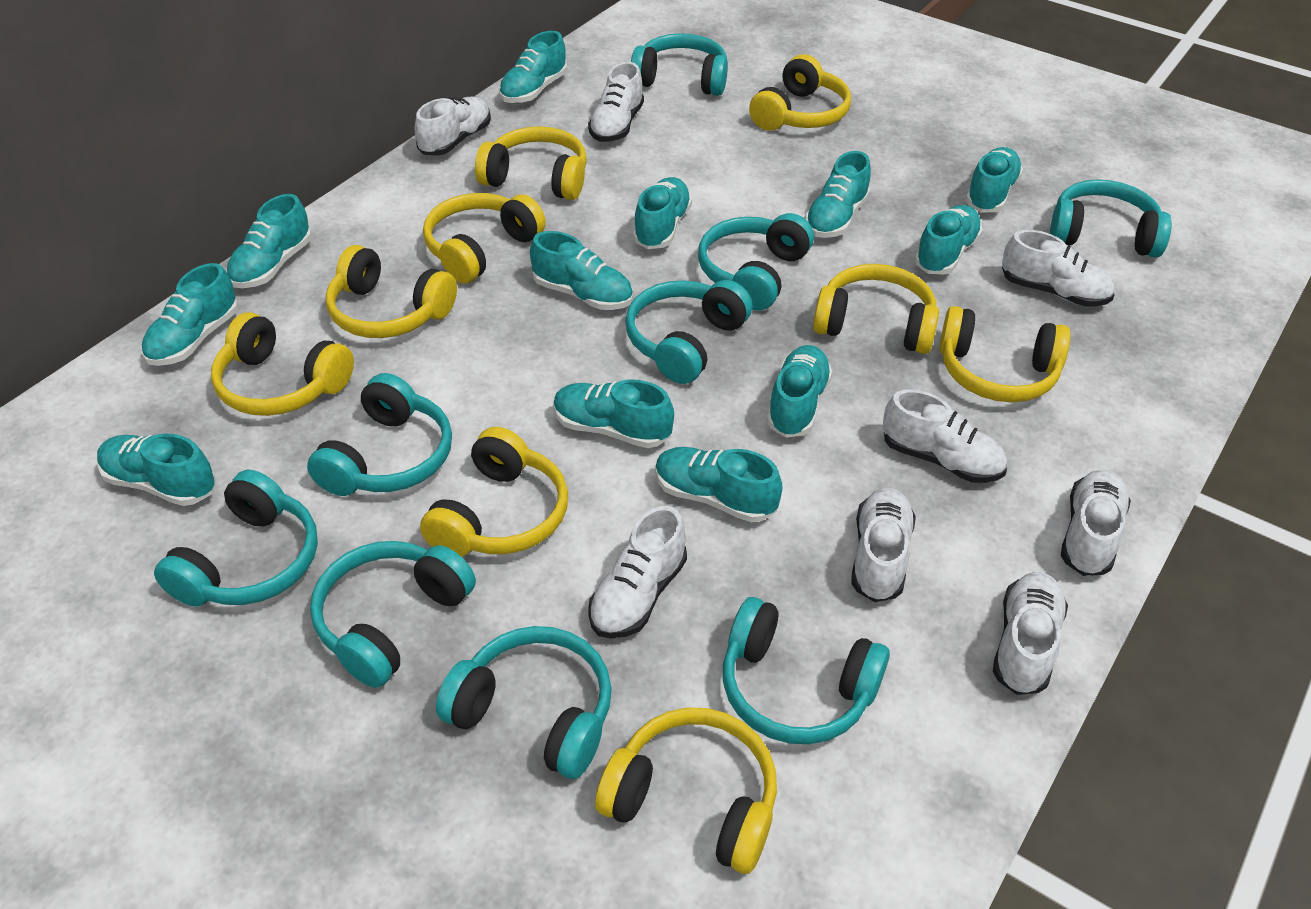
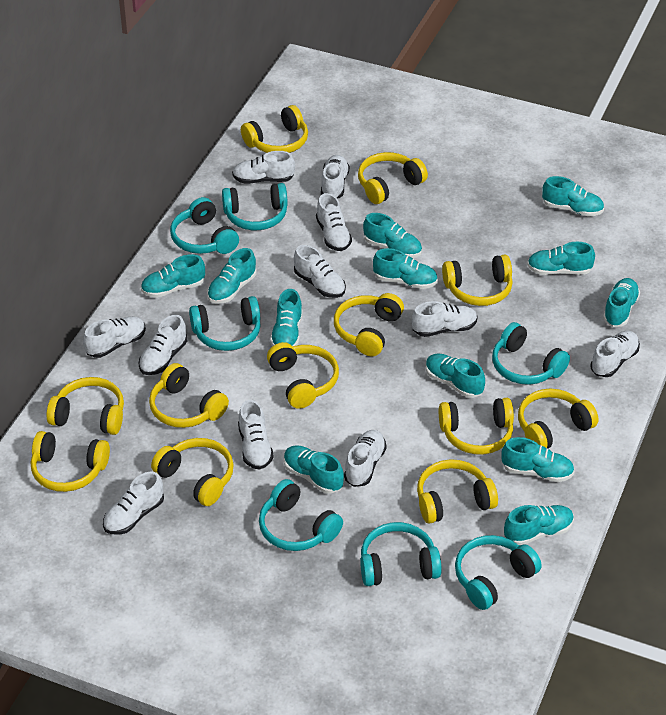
turquoise headphones: [154,470,318,607] [307,373,452,496] [310,541,476,688] [436,626,612,779] [625,280,753,384] [631,33,728,96] [698,213,814,311] [723,597,890,744] [1050,180,1172,257] = 9 -> [170,197,239,254] [189,296,261,351] [222,183,288,230] [259,479,343,551] [360,522,442,586] [455,535,542,610] [492,322,570,385] = 7
white shoe: [415,97,491,156] [588,62,644,142] [588,506,687,639] [851,488,916,602] [883,389,1007,483] [993,572,1068,695] [1002,230,1114,306] [1061,469,1131,576] = 8 -> [83,316,146,358] [103,471,164,535] [138,315,187,375] [232,151,295,184] [238,400,274,470] [294,245,346,298] [316,193,352,251] [321,155,350,199] [344,430,387,487] [412,301,478,337] [590,331,640,377] = 11
yellow headphones: [211,312,354,416] [326,245,457,338] [420,427,568,557] [423,193,546,284] [475,126,587,200] [595,708,777,874] [749,54,851,131] [813,264,939,354] [939,306,1071,402] = 9 -> [31,431,110,492] [47,377,124,435] [149,363,229,428] [151,438,234,506] [241,105,308,153] [267,342,339,409] [334,293,404,356] [358,152,428,204] [417,459,498,524] [439,398,514,455] [442,254,513,306] [518,389,598,449] = 12

